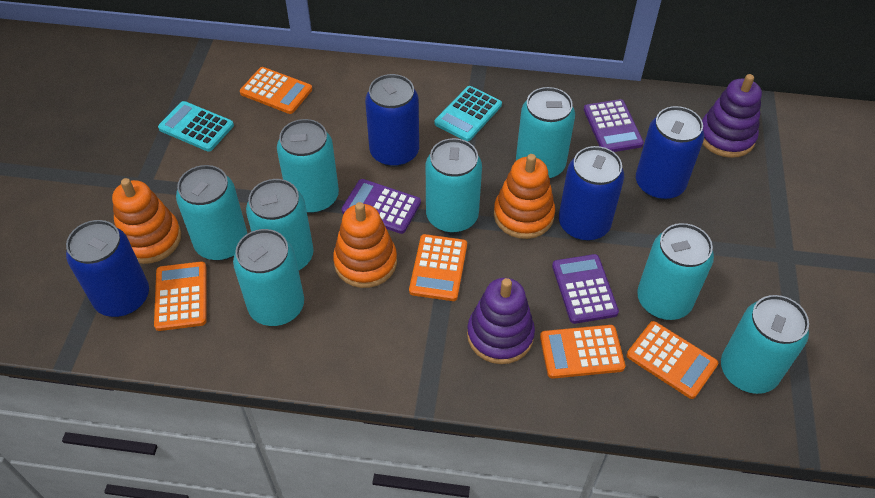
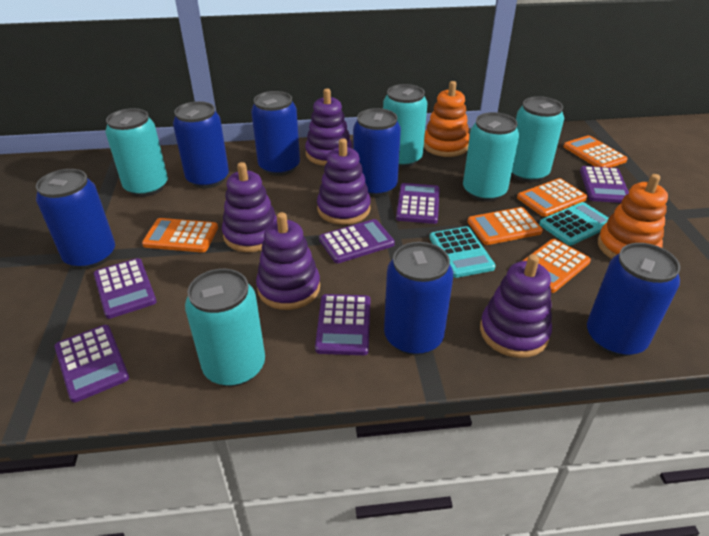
blue can: [66,220,149,317] [365,74,419,167] [559,146,624,241] [636,106,704,200] = 4 -> [36,169,115,269] [173,101,229,188] [251,91,300,176] [353,108,401,197] [384,242,453,355] [587,243,680,356] = 6
orange stacking toy: [112,178,181,264] [333,202,397,288] [494,154,555,239] = 3 -> [424,81,470,157] [598,174,668,259] = 2
purple calculator: [342,179,421,234] [552,254,619,324] [584,99,644,152] = 3 -> [55,325,129,402] [94,258,157,319] [315,294,370,355] [319,219,395,263] [396,183,440,224] [580,166,629,203] = 6
purple stacking toy: [467,278,535,364] [702,74,762,158] = 2 -> [222,162,277,252] [256,212,320,310] [305,88,352,166] [317,139,371,225] [480,254,552,358] = 5
turquoise can: [176,165,247,261] [233,229,304,326] [246,179,314,271] [277,119,339,213] [426,138,482,233] [516,87,575,179] [637,223,714,320] [721,295,809,394] = 8 -> [105,108,168,197] [185,269,265,386] [383,84,427,167] [463,112,519,202] [511,96,564,182] = 5

